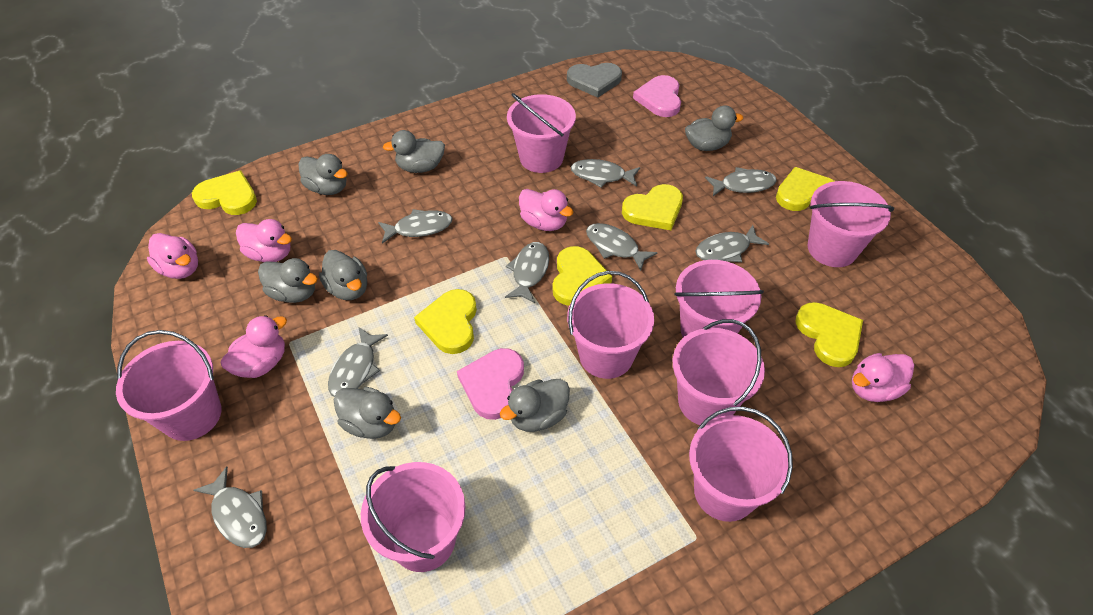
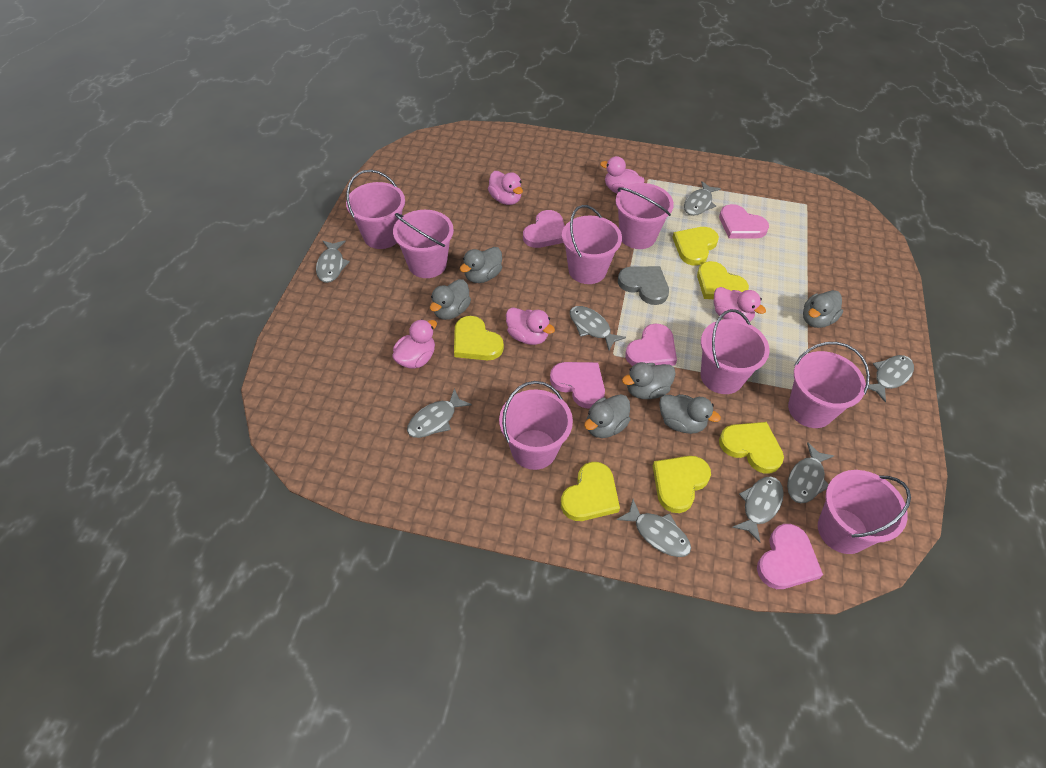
grey duck: [258,258,318,303] [298,154,347,195] [319,250,367,300] [334,387,401,439] [383,130,445,173] [500,379,570,432] [685,105,743,151] = 7 -> [430,279,471,320] [460,247,502,283] [584,394,630,438] [622,362,676,399] [659,394,721,434] [803,290,843,328] = 6
pink heart: [457,348,524,420] [633,75,681,117] = 2 -> [523,210,565,248] [550,362,605,409] [625,323,677,366] [719,204,769,239] [757,524,823,589] = 5

